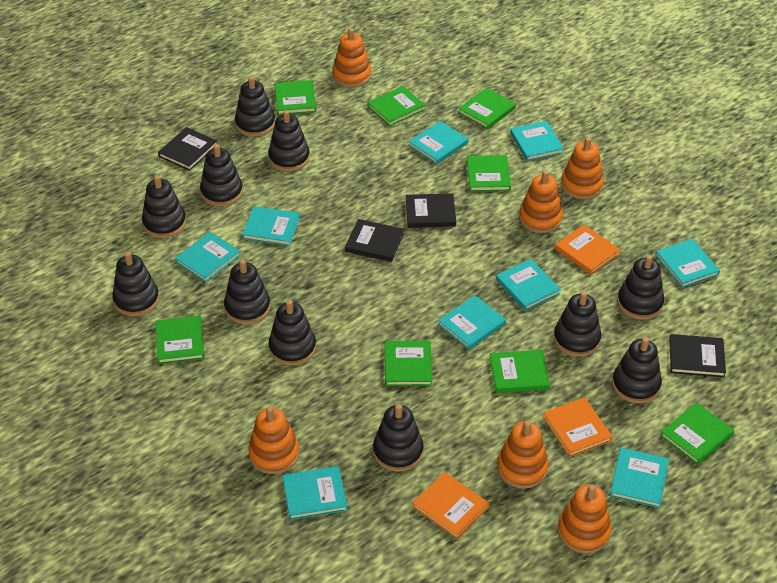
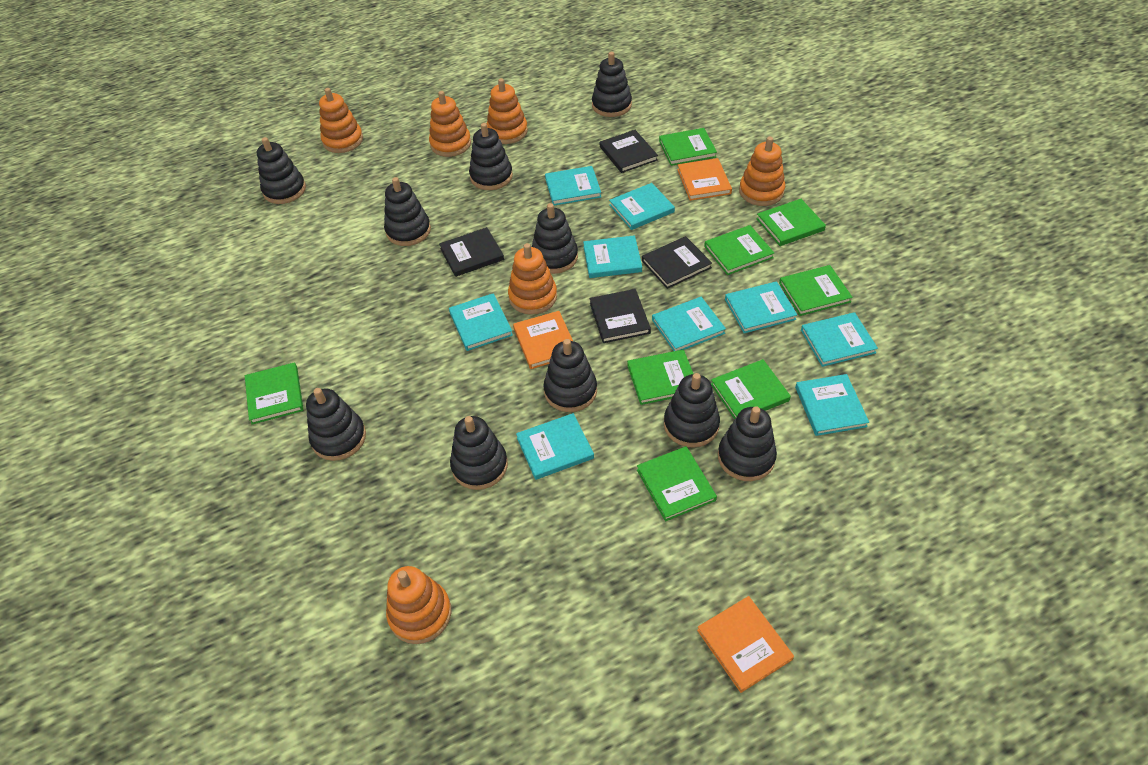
black stacking toy: [112,252,159,316] [142,175,186,238] [200,144,243,206] [224,259,270,324] [235,76,275,137] [268,110,310,171] [269,300,316,366] [373,404,424,472] [554,291,601,357] [612,337,662,403] [617,255,664,320] = 11 -> [257,137,306,204] [306,388,366,461] [384,177,431,246] [450,416,508,490] [469,123,513,190] [532,203,578,274] [543,339,597,412] [592,52,632,117] [664,373,720,448] [718,406,777,481] = 10

